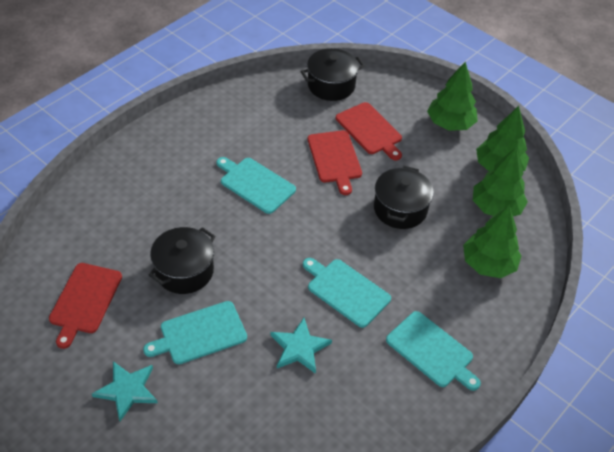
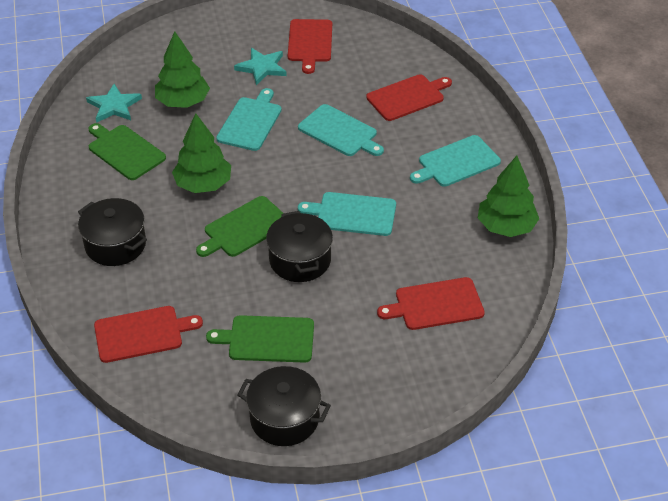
green cutting board: none = 0 -> [89,123,166,180] [196,196,284,257] [206,315,314,363] = 3
green tree: [427,62,478,131] [463,205,521,278] [473,147,528,216] [476,106,529,171] = 4 -> [155,31,210,108] [172,113,231,193] [478,156,539,237] = 3
red cutting board: [49,263,122,349] [308,130,362,195] [336,102,402,160] = 3 -> [94,306,203,363] [288,19,332,74] [366,74,452,121] [377,277,485,330] = 4

